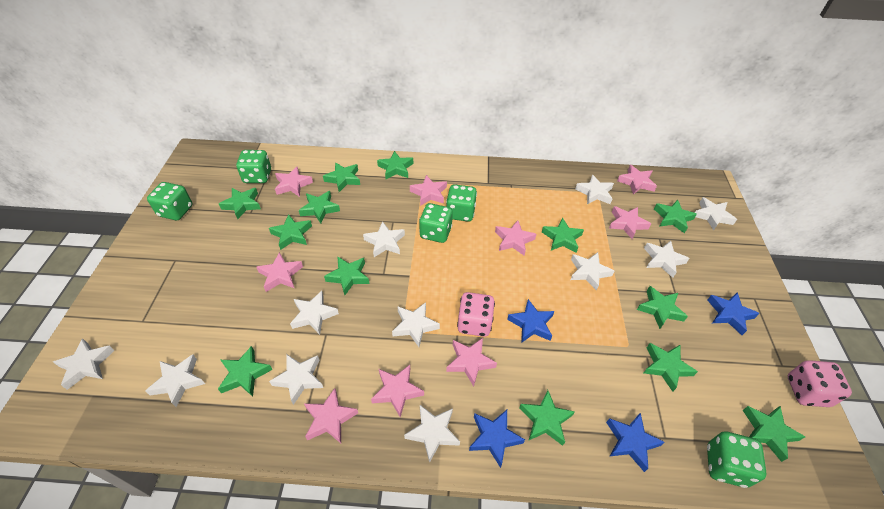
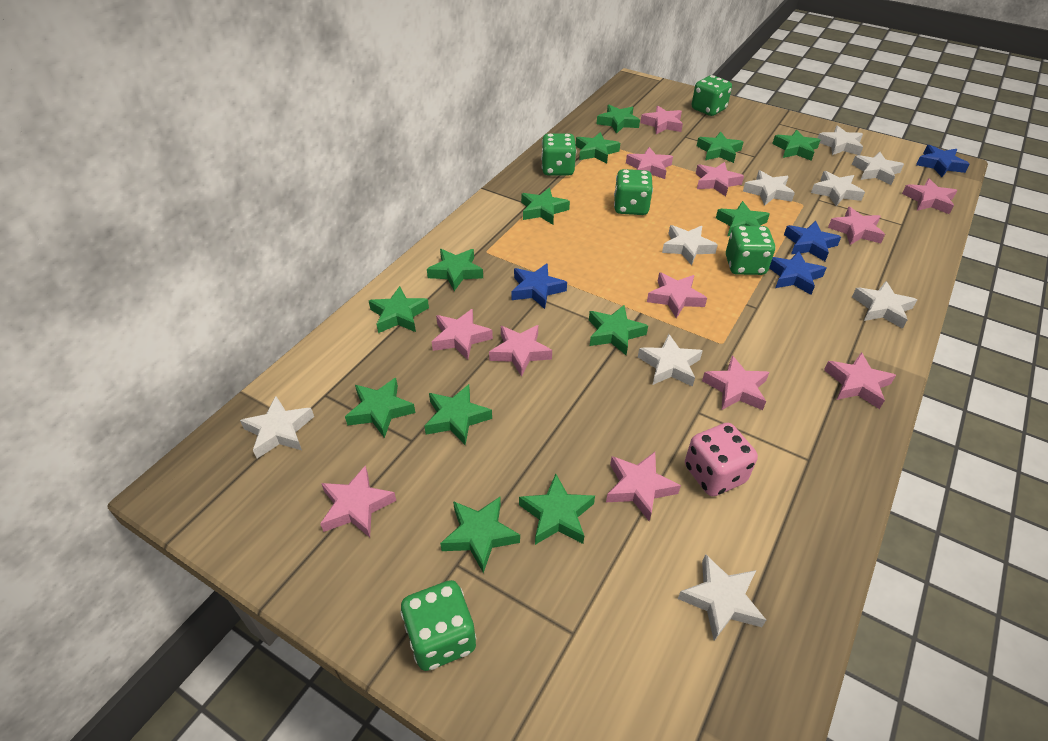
pink dice: [457,292,495,337] [788,360,852,407] = 2 -> [685,423,758,496] = 1
pink star: [256,252,303,292] [275,167,313,197] [304,388,358,443] [371,365,424,417] [410,175,447,206] [446,338,497,386] [495,220,536,256] [609,206,651,239] [617,165,657,195] = 9 -> [320,465,396,537] [432,309,493,360] [489,325,552,377] [606,452,681,521] [626,147,673,179] [640,105,683,134] [647,272,707,318] [696,162,744,196] [702,355,769,410] [824,352,896,409] [828,207,885,245] [902,178,957,214] = 12
white star: [53,339,115,390] [145,354,205,407] [269,354,323,405] [290,291,339,335] [363,221,405,257] [392,302,440,347] [404,405,460,463] [571,252,614,291] [575,174,614,204] [644,241,689,278] [695,197,737,230] = 11 -> [240,396,314,459] [638,334,702,387] [662,225,718,265] [678,554,766,641] [743,170,795,206] [811,171,865,206] [818,126,863,155] [852,152,904,185] [852,281,917,329] = 9

